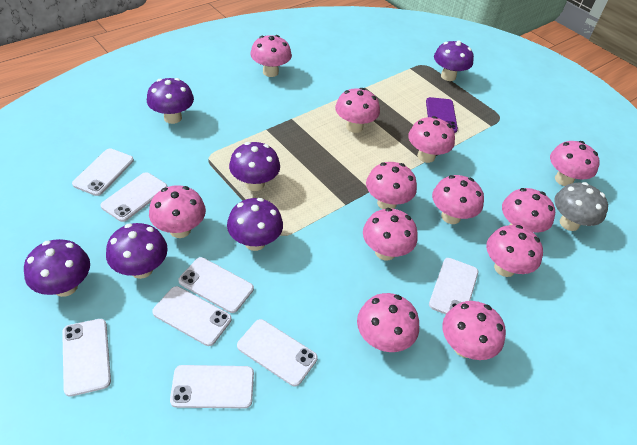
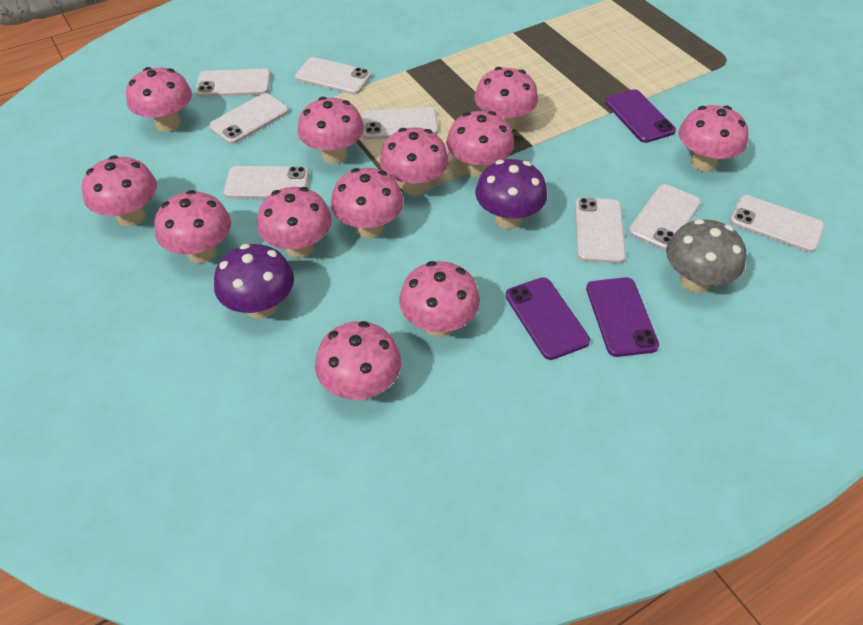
purple mushroom: [24,239,90,297] [106,223,168,279] [147,78,194,124] [227,198,283,251] [229,142,280,191] [434,40,474,81] = 6 -> [214,244,294,319] [475,159,547,229] = 2
purple phone: [426,97,458,133] = 1 -> [505,277,590,360] [586,277,659,357] [605,89,676,143] = 3

